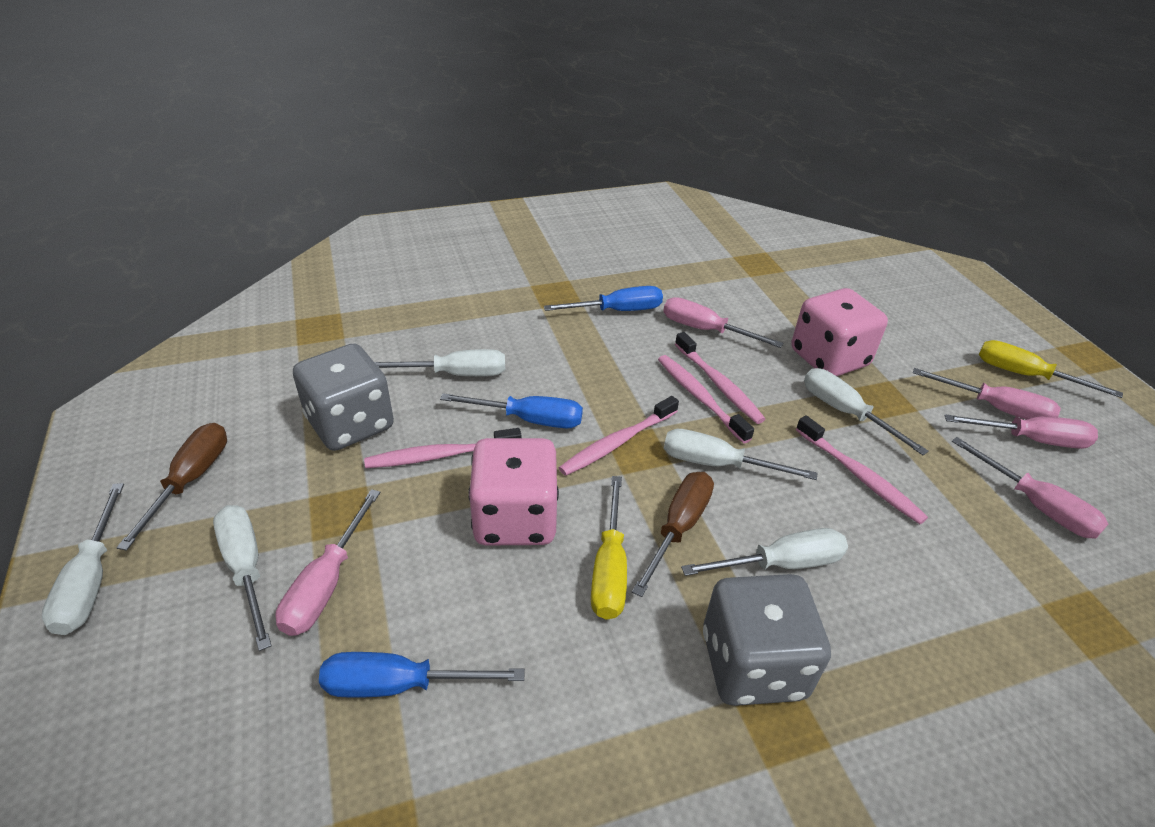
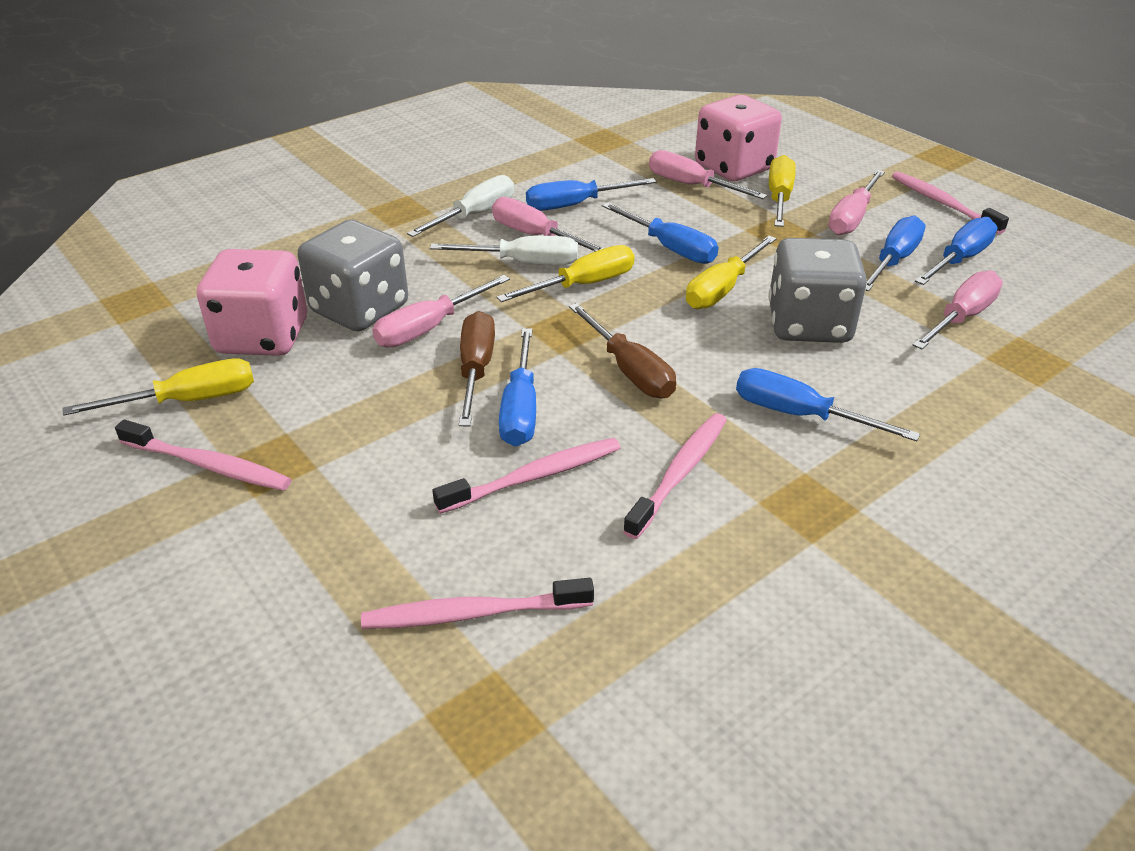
blue screwdriver: [319,652,525,698] [440,393,583,428] [544,286,663,311] = 3 -> [499,328,536,447] [526,178,657,211] [602,202,718,264] [736,368,920,441] [865,216,926,291] [915,217,997,285] = 6
white screwdriver: [41,483,124,635] [213,505,272,651] [374,349,505,376] [664,429,817,480] [681,528,848,576] [804,368,929,455] = 6 -> [407,175,514,237] [430,236,578,265] = 2
yellow screwdriver: [591,476,627,620] [979,340,1123,398] = 2 -> [63,358,254,416] [497,245,634,302] [686,236,777,309] [769,155,796,227] = 4

